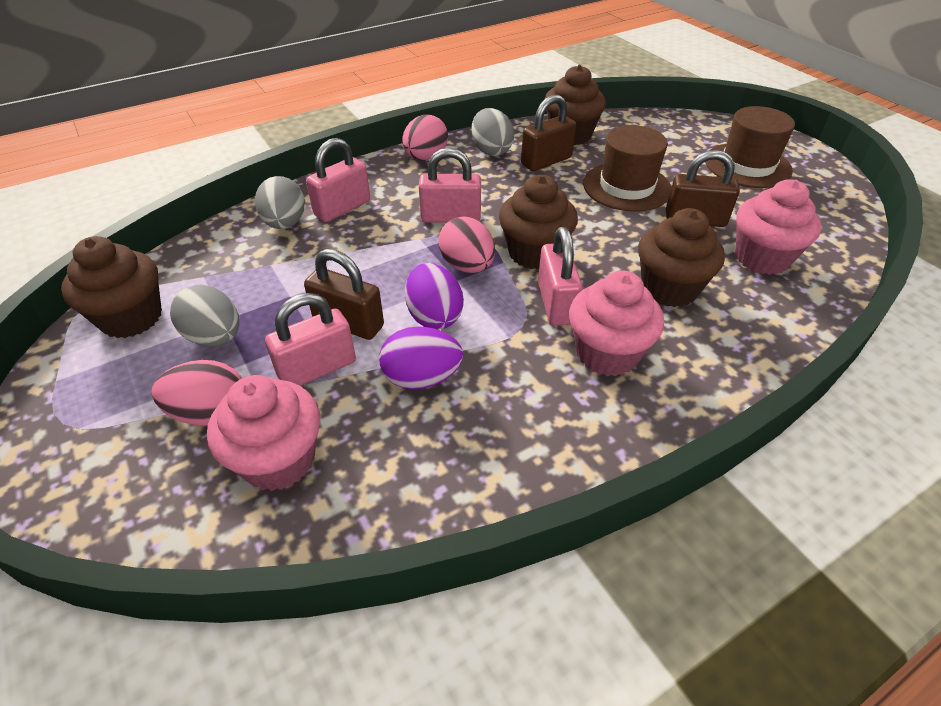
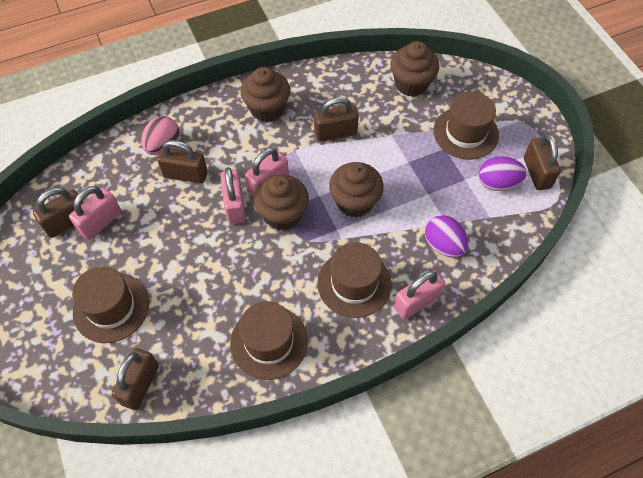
brown hat: [583,125,671,212] [705,106,795,188] = 2 -> [72,266,149,343] [230,301,308,380] [317,242,392,318] [433,91,499,159] = 4
brown padlock: [304,249,384,340] [521,95,576,171] [666,150,740,227] = 3 -> [33,187,84,238] [112,348,159,410] [157,140,208,183] [314,97,359,142] [524,134,561,190] = 5
grey egg: [170,285,239,346] [255,176,305,229] [472,108,514,156] = 3 -> none = 0
pink cupcake: [207,375,320,491] [569,271,664,376] [735,179,821,275] = 3 -> none = 0
pink egg: [152,360,242,426] [402,115,448,160] [439,216,495,273] = 3 -> [141,116,180,155] = 1

